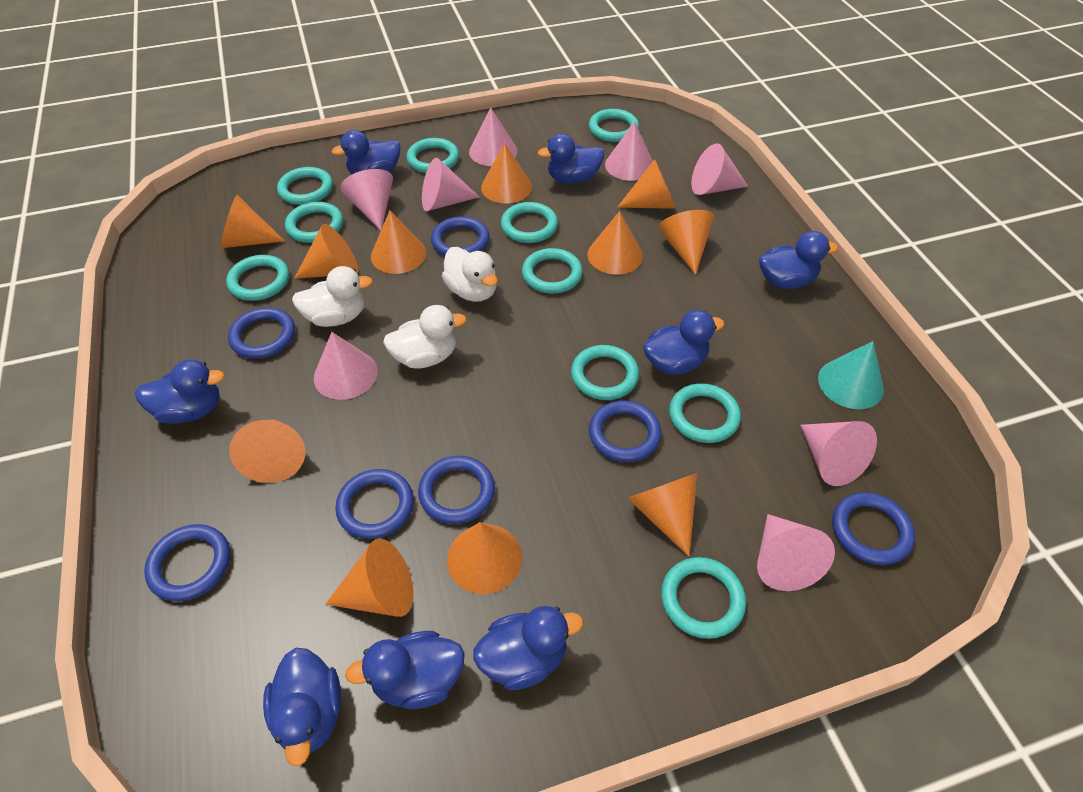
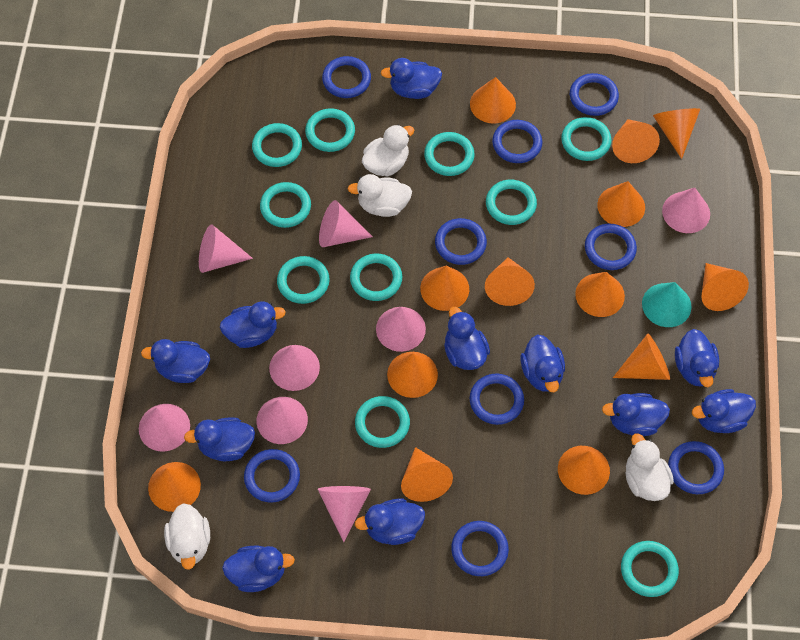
blue duck: [135,359,225,424] [263,648,341,766] [332,130,400,174] [345,631,465,709] [473,606,583,690] [538,133,604,184] [643,310,725,375] [759,231,838,289] = 8 -> [141,339,210,383] [184,417,255,461] [220,301,286,348] [222,546,295,592] [355,498,425,545] [381,58,442,99] [444,307,490,370] [520,334,565,392] [602,393,670,436] [675,329,719,387] [692,389,756,433] = 11
blue ring: [144,524,230,601] [228,307,295,359] [335,469,414,539] [418,456,495,524] [431,216,490,256] [589,401,661,462] [832,492,915,565] = 7 -> [244,449,300,503] [322,56,371,98] [435,218,487,265] [451,521,509,576] [470,374,524,425] [492,120,542,163] [570,73,619,116] [585,223,637,270] [668,441,724,494] = 9
orange cone: [220,195,285,248] [229,420,305,483] [294,224,358,279] [325,539,414,617] [371,210,426,274] [447,522,523,594] [481,143,532,203] [587,211,643,275] [617,159,676,209] [627,473,697,557] [658,210,714,275] = 11 -> [148,462,201,512] [387,352,438,398] [401,447,453,502] [420,266,469,311] [470,77,516,123] [485,257,535,306] [558,446,610,495] [575,272,625,317] [597,181,645,227] [612,119,660,163] [613,333,670,380] [653,108,700,159] [702,263,749,311] = 13
white duck: [292,266,373,327] [383,305,467,369] [442,247,498,302] = 3 -> [164,503,210,570] [348,174,412,217] [362,124,414,177] [626,433,674,501] = 4

